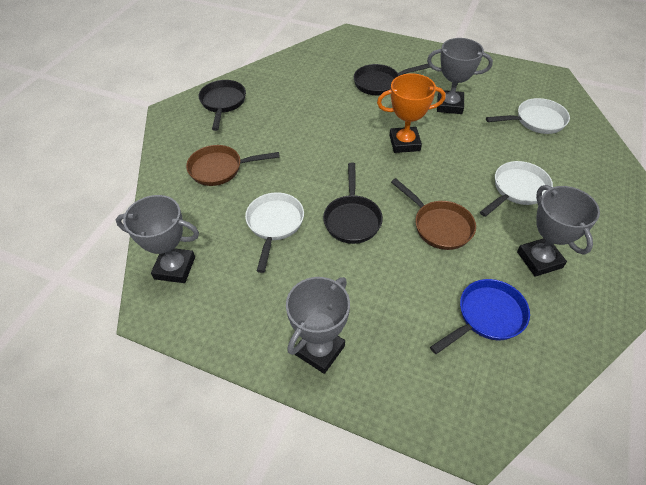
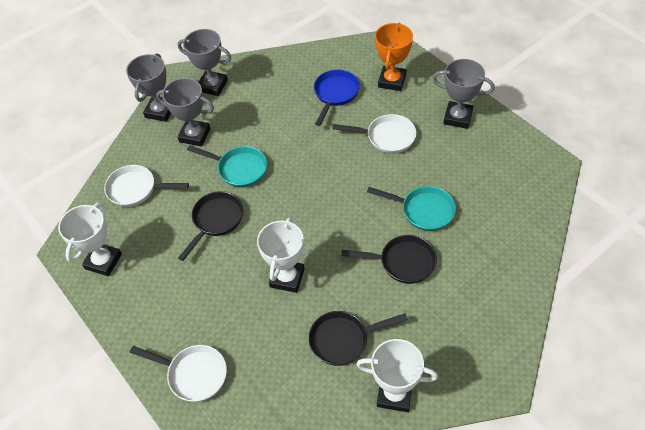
brown pan: [186,145,280,186] [391,178,476,250] = 2 -> none = 0
turquoise pan: none = 0 -> [187,145,267,188] [367,186,456,231] = 2
white trophy: none = 0 -> [58,202,122,276] [257,217,305,293] [356,339,438,412] = 3

